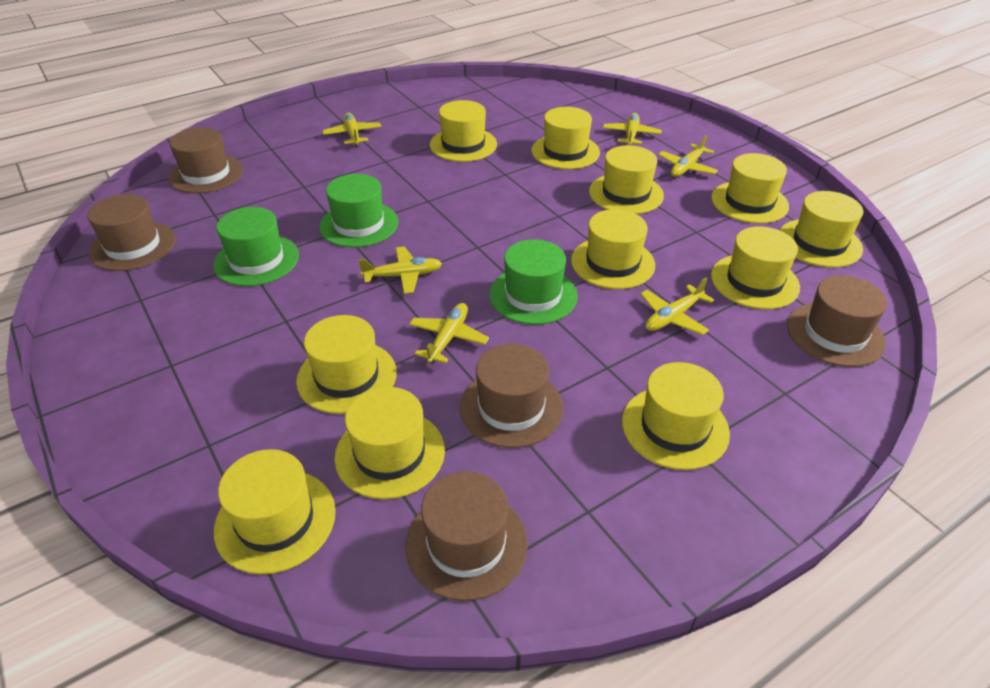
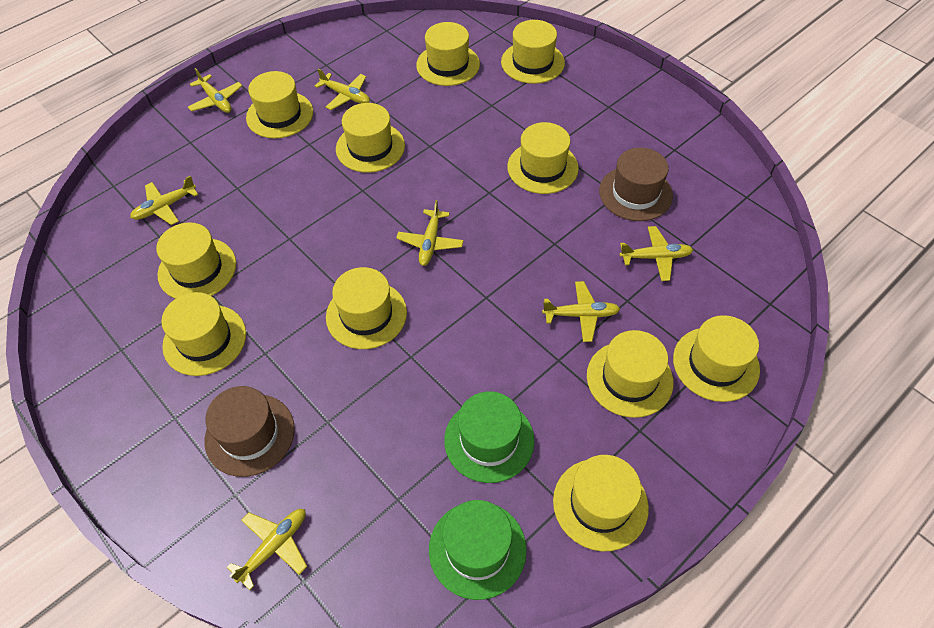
brown hat: [87,194,176,271] [169,127,243,193] [405,471,528,601] [460,344,563,448] [787,275,887,367] = 5 -> [205,386,295,477] [599,147,673,221] = 2
green hat: [213,207,299,286] [319,174,398,248] [489,239,578,325] = 3 -> [429,500,527,600] [444,391,534,483] = 2
yellow plane: [322,113,381,146] [358,247,442,294] [409,303,489,363] [603,113,662,145] [640,278,714,335] [658,135,718,177] = 6 -> [130,175,198,225] [188,68,242,113] [227,509,307,590] [315,69,370,110] [396,200,464,266] [542,281,620,342] [619,226,693,281] = 7

